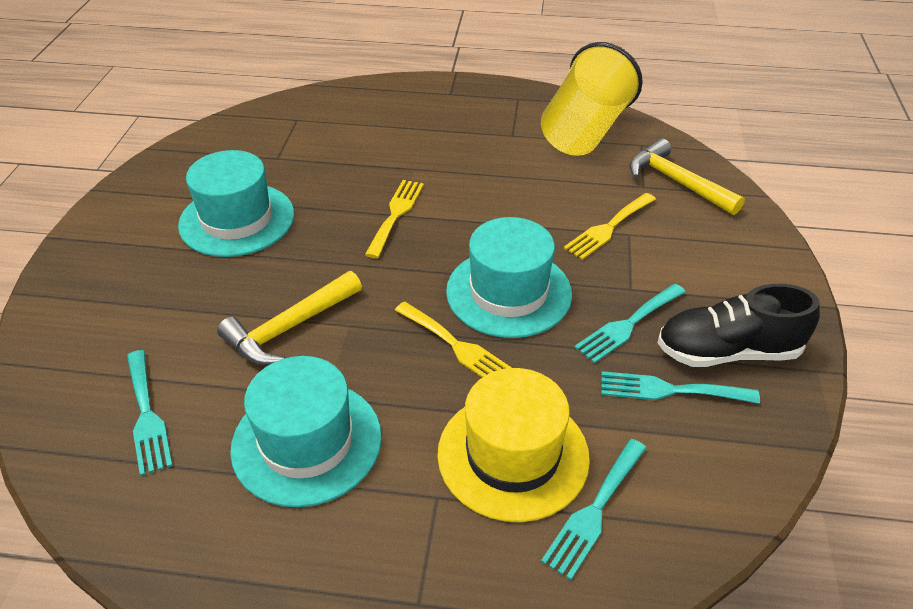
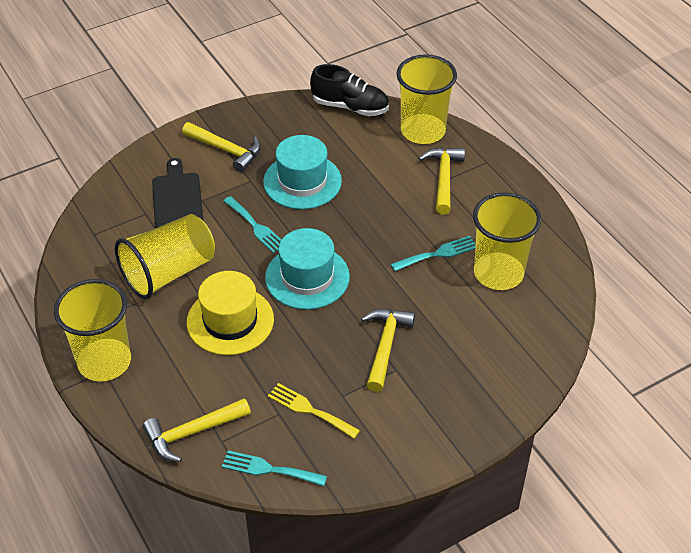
black cutting board: none = 0 -> [152,158,204,228] = 1
turquoise fork: [127,350,173,476] [541,439,647,580] [574,284,686,364] [601,371,760,404] = 4 -> [222,450,327,486] [224,196,281,253] [391,236,476,271] = 3
turquoise hat: [178,150,294,257] [230,356,382,507] [446,217,572,338] = 3 -> [263,135,342,209] [265,228,350,310] = 2
yellow cup: [541,42,643,156] = 1 -> [54,279,131,381] [115,214,215,299] [396,54,457,144] [473,192,541,290] = 4
yellow fork: [365,180,424,258] [395,302,512,377] [564,193,656,260] = 3 -> [268,383,360,439] = 1
yellow hammer: [217,271,362,366] [629,138,745,215] = 2 -> [143,398,251,462] [182,122,261,172] [361,309,415,392] [418,147,465,215] = 4

